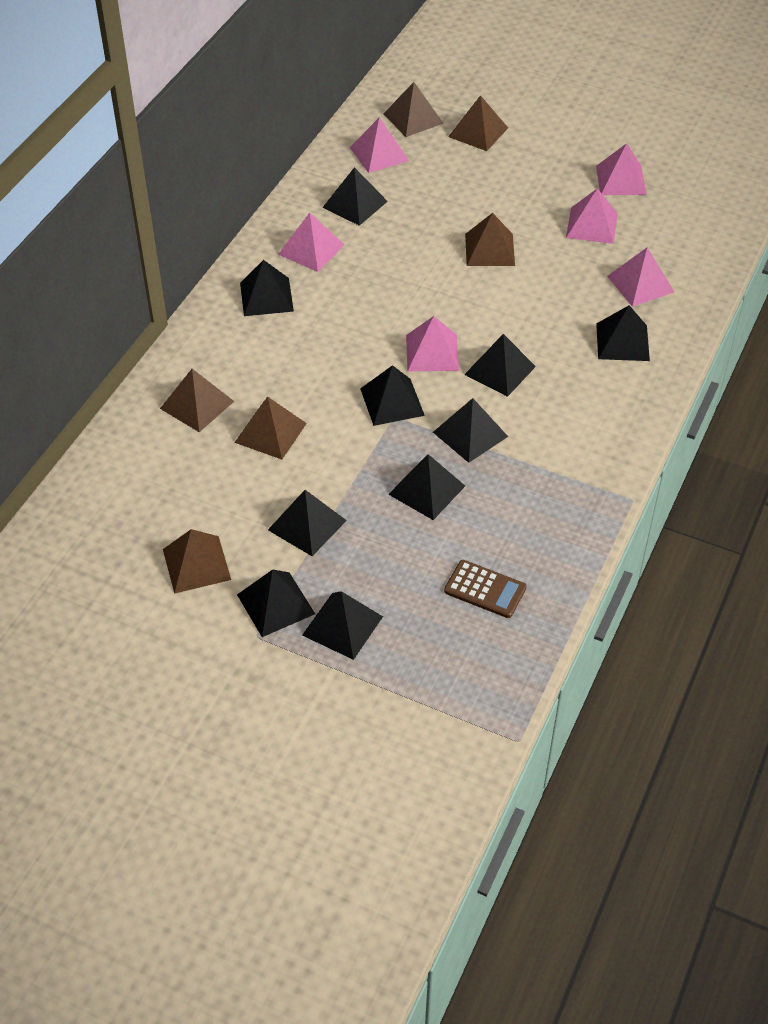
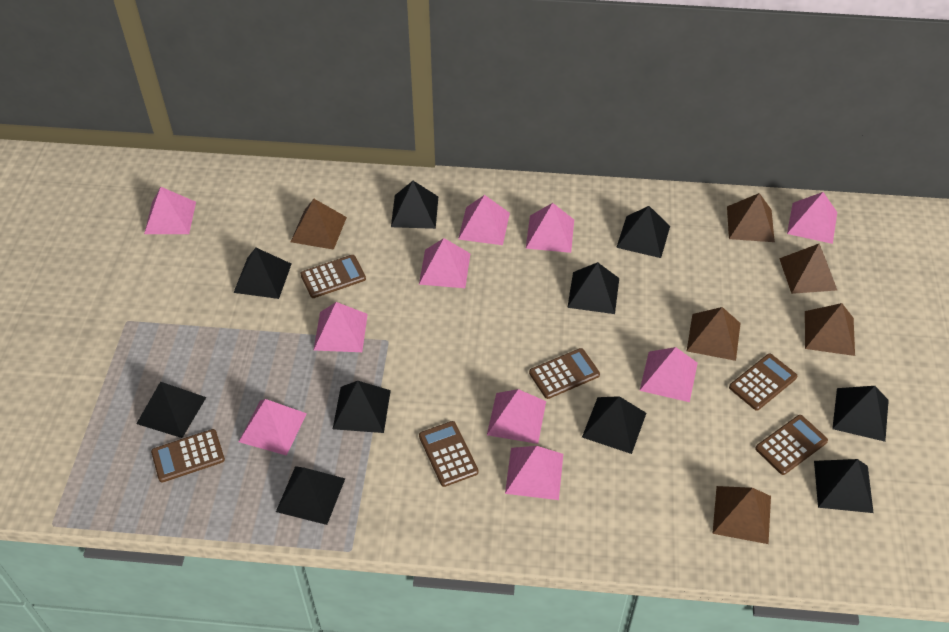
brown calculator: [444,560,527,618] = 1 -> [151,429,225,482] [300,255,366,298] [419,421,479,487] [529,348,600,399] [729,354,797,411] [755,415,828,475] = 6
pink pyramid: [278,213,344,272] [350,117,409,173] [406,316,459,371] [566,189,618,244] [596,143,647,195] [607,247,674,307] = 6 -> [144,187,196,234] [239,399,307,456] [314,302,368,352] [419,238,471,288] [458,195,510,245] [487,389,546,444] [505,446,563,500] [526,203,574,253] [640,347,698,402] [787,192,837,244] = 10

